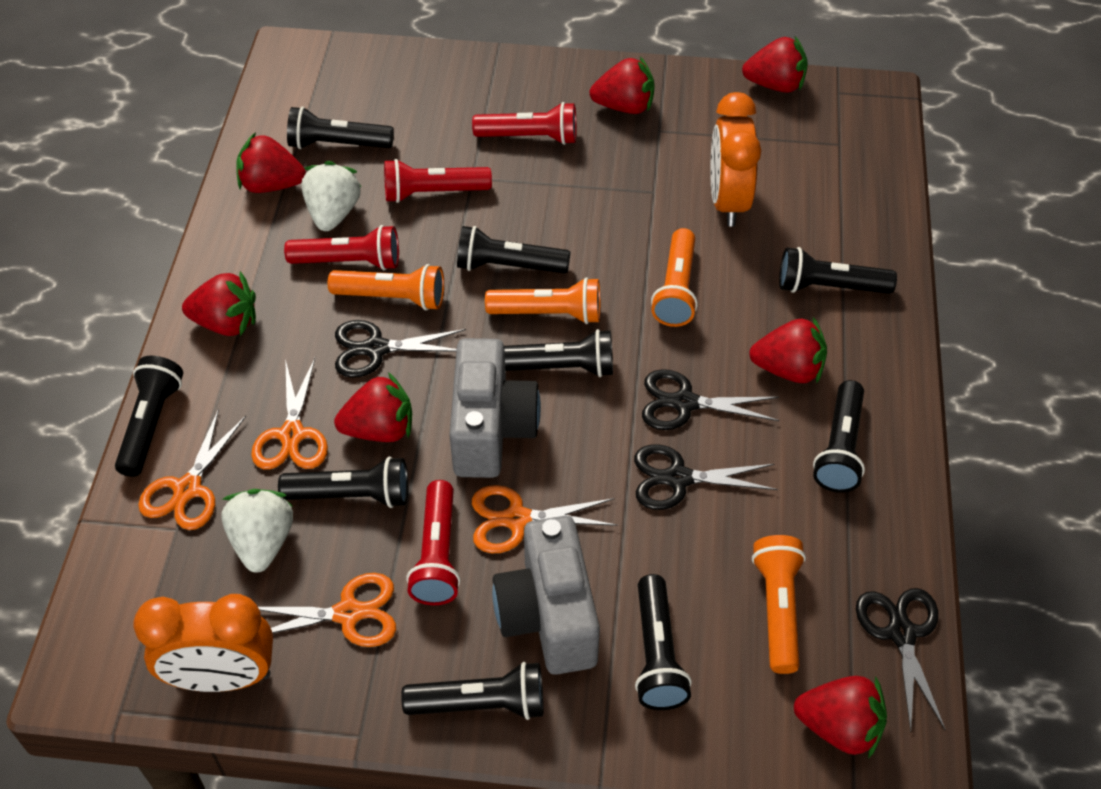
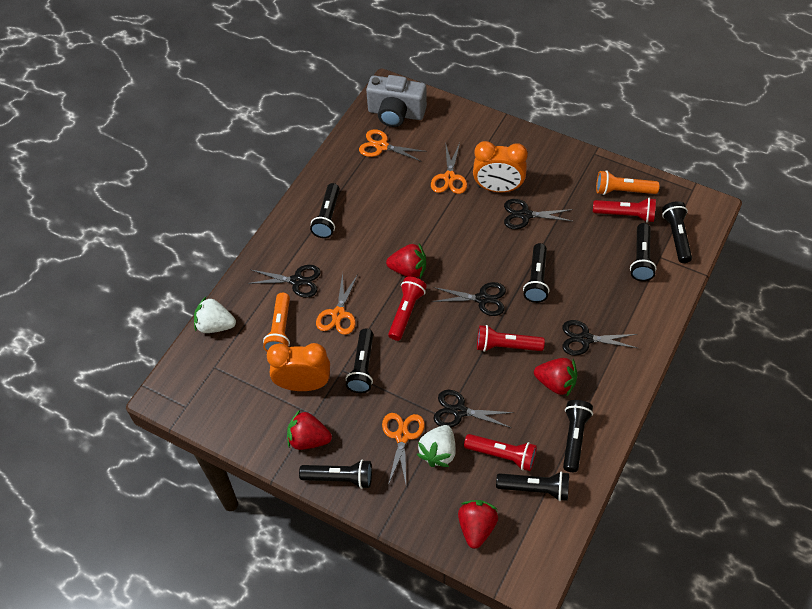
black flashlight: [115,356,183,477] [278,457,408,508] [287,107,394,149] [401,662,544,720] [457,226,571,274] [504,329,613,377] [635,574,692,710] [779,247,897,294] [813,380,865,493] = 9 -> [299,460,372,489] [310,183,340,238] [346,329,373,393] [496,471,569,501] [523,243,549,303] [563,400,593,472] [630,223,656,281] [662,201,692,263] = 8
black scissors: [335,320,466,378] [634,444,778,510] [642,369,779,430] [856,588,946,732] = 4 -> [247,265,321,298] [432,282,506,316] [433,390,514,428] [504,199,574,229] [562,320,637,356] = 5
grey camera: [449,338,541,478] [492,516,600,675] = 2 -> [366,75,427,127] = 1
orange flashlight: [328,264,444,310] [485,277,600,324] [651,228,698,327] [752,535,806,674] = 4 -> [263,293,290,352] [596,170,659,195] = 2
red strawberry: [182,271,256,336] [237,132,306,193] [334,372,412,442] [590,57,655,114] [742,36,808,93] [749,317,827,384] [794,676,887,759] = 7 -> [287,410,332,450] [386,243,426,278] [458,500,498,549] [534,358,577,397] = 4

